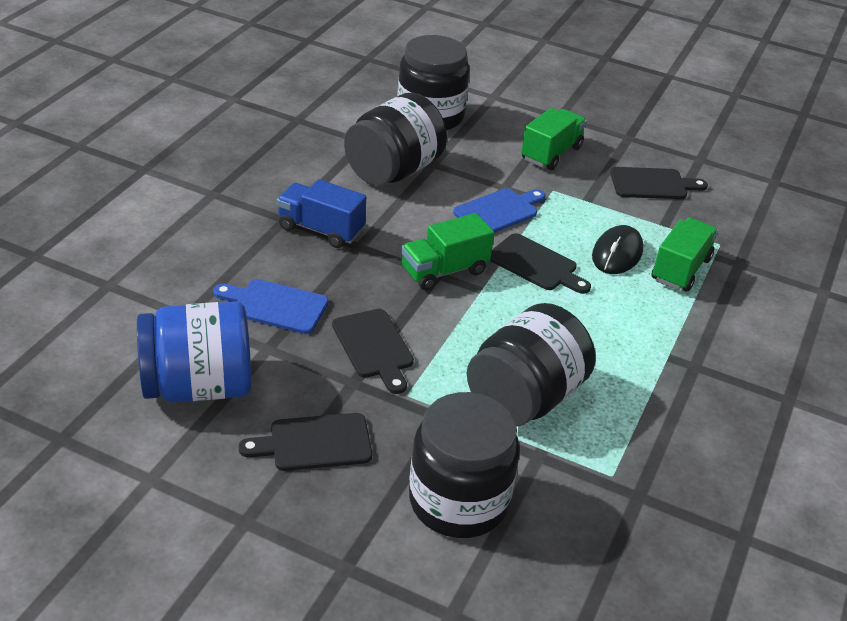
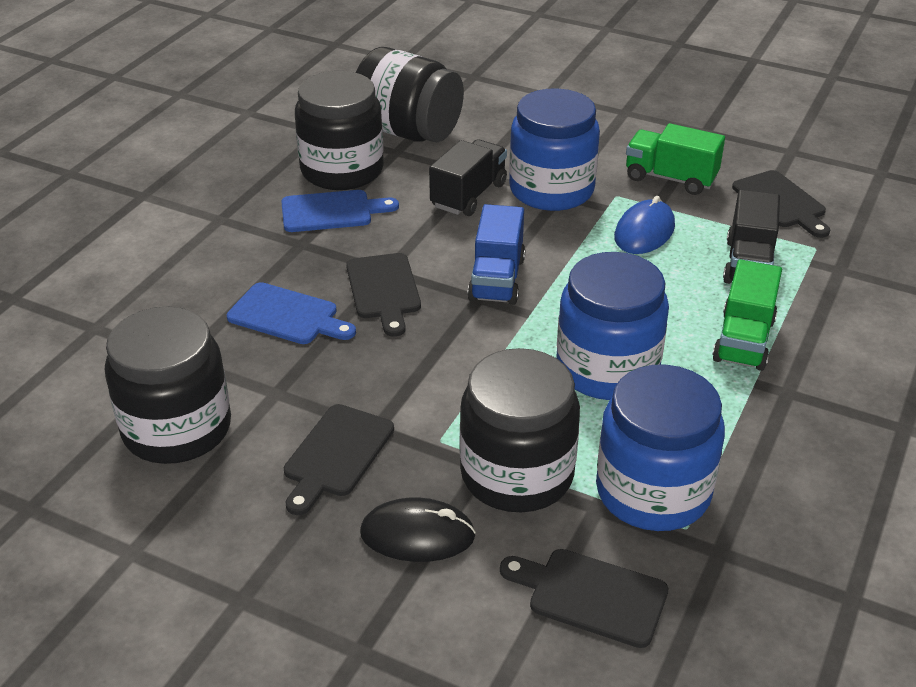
black truck: none = 0 -> [429,139,507,216] [723,190,780,284] = 2
blue jar: [137,301,252,403] = 1 -> [509,88,600,211] [556,252,669,400] [596,365,725,531] = 3
blue mouse: none = 0 -> [614,196,675,254] = 1
green truck: [401,213,494,290] [521,108,587,170] [651,218,718,291] = 3 -> [626,123,725,195] [712,259,782,371] = 2

